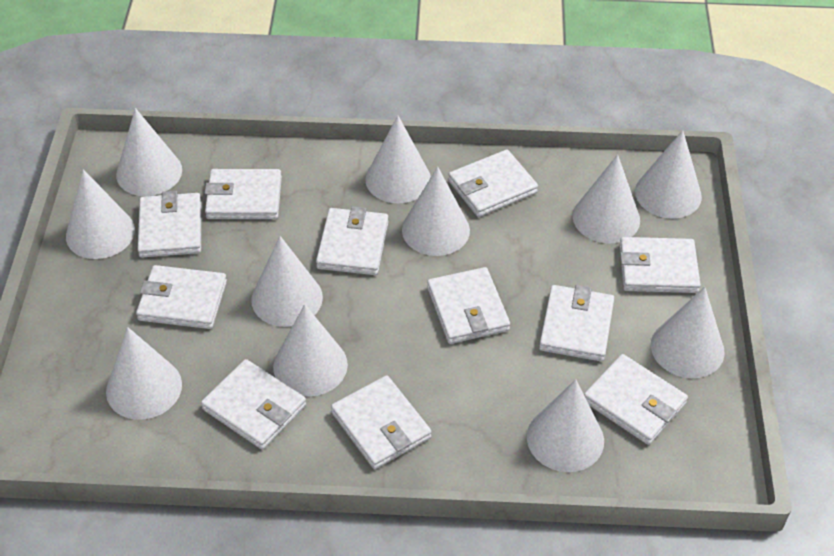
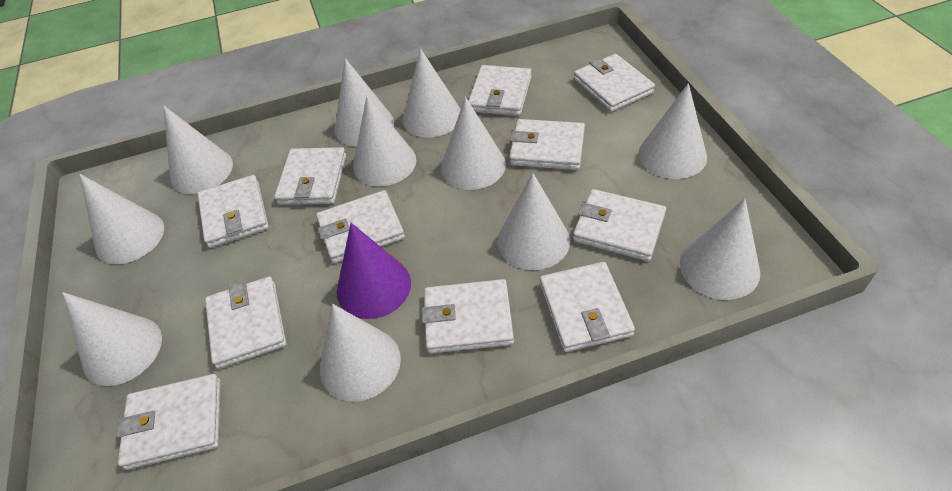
purple cone: none = 0 -> [337,223,411,319] = 1

